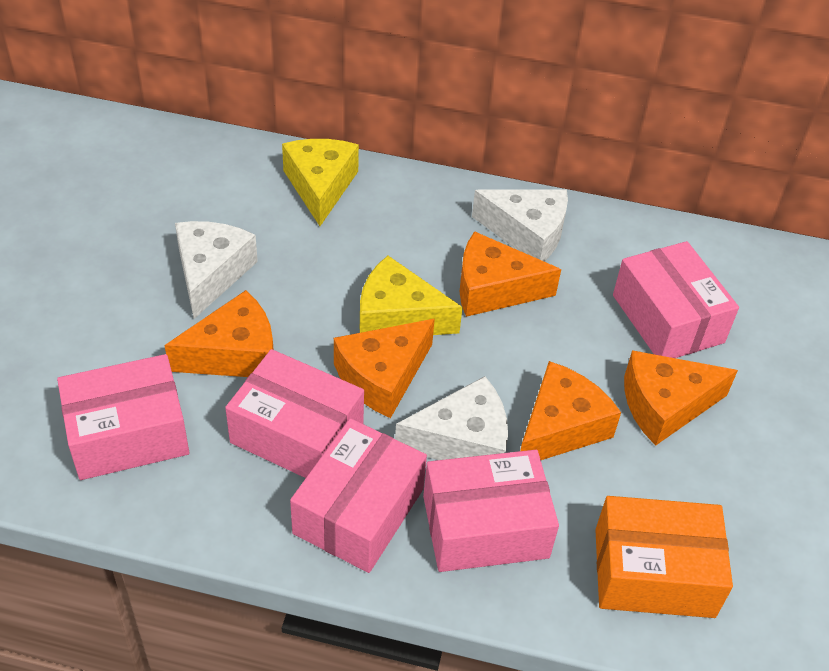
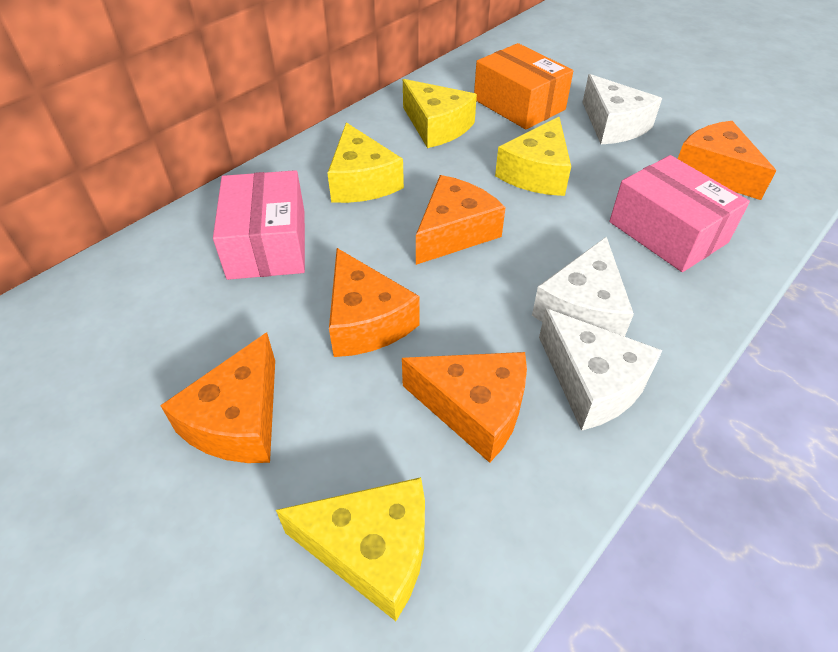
pink box: [57,354,190,480] [225,349,364,478] [290,418,427,573] [423,450,559,572] [613,241,739,358] = 5 -> [213,170,305,280] [609,155,750,272] = 2
yellow cheese: [282,139,359,226] [360,256,463,335] = 2 -> [276,477,425,621] [327,122,404,203] [403,79,477,148] [495,117,571,196] = 4

